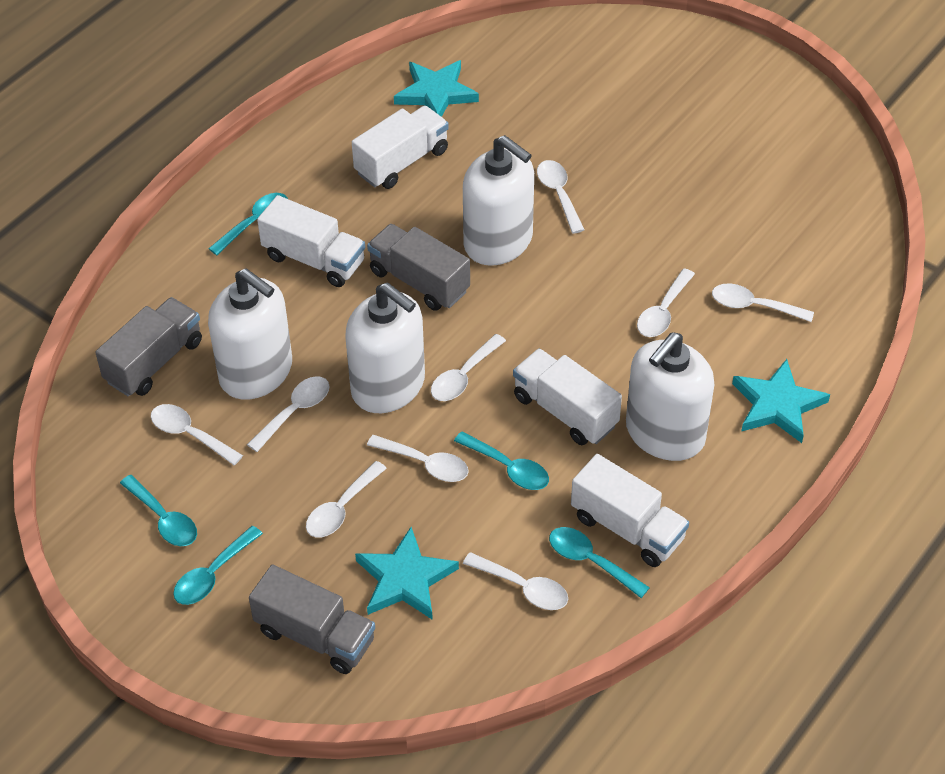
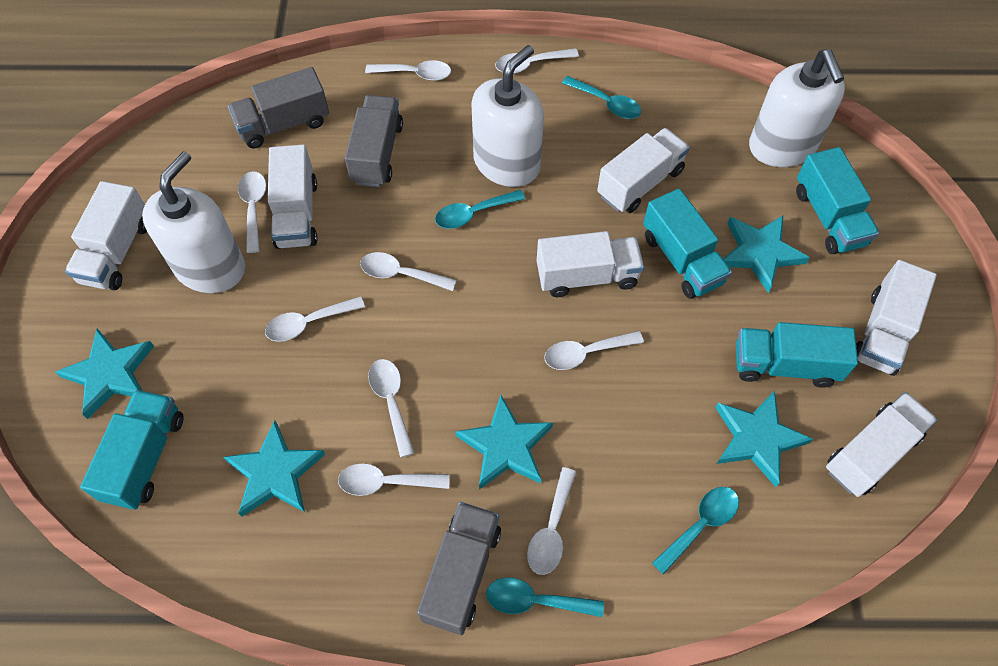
turquoise spoon: [120,475,197,546] [173,526,263,605] [208,193,288,255] [454,431,549,490] [549,527,650,598] = 5 -> [435,190,525,229] [486,577,604,617] [562,76,641,119] [652,487,739,575] = 4
turquoise star: [355,527,459,620] [394,60,479,117] [732,359,830,443] = 3 -> [55,329,154,419] [223,420,326,517] [455,395,553,489] [715,391,813,487] [724,215,810,293] = 5
turquoise truck: none = 0 -> [80,390,184,510] [643,189,732,299] [736,322,858,387] [796,147,879,254] = 4
white soap dispenser: [208,268,292,400] [345,283,425,413] [463,135,534,265] [626,332,714,461] = 4 -> [142,151,245,293] [472,45,544,187] [749,49,845,167] = 3
white truck: [257,195,365,287] [352,106,449,189] [513,348,622,445] [571,454,689,567] = 4 -> [65,181,147,290] [268,144,318,249] [537,231,644,297] [597,128,690,213] [826,392,938,497] [856,260,937,376] = 6

